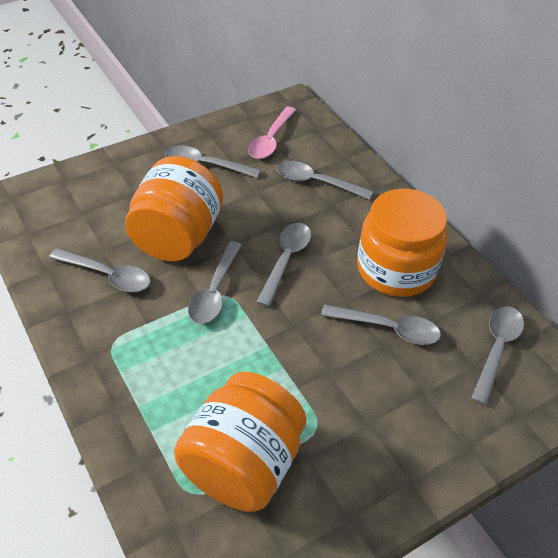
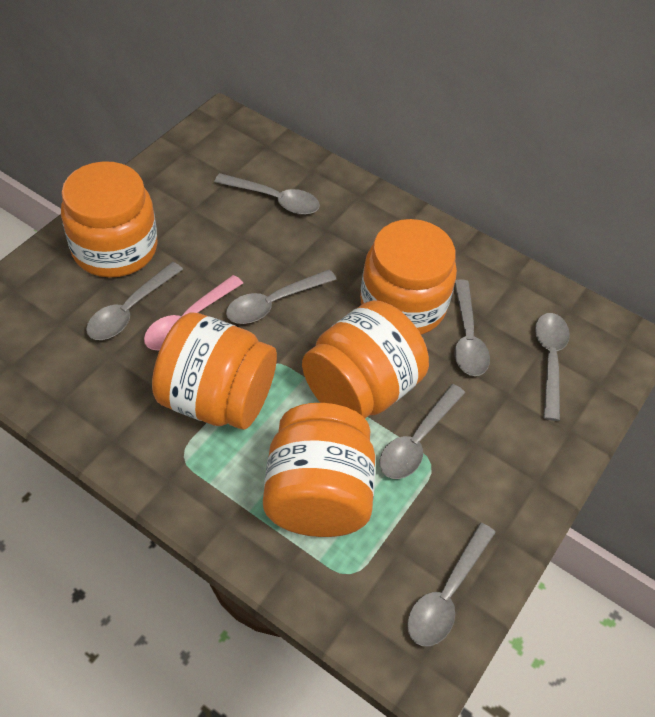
orange jar: [125,156,223,261] [174,372,307,512] [357,189,447,297] = 3 -> [61,161,157,278] [152,312,277,429] [263,403,375,537] [302,300,429,418] [360,219,457,335] = 5

